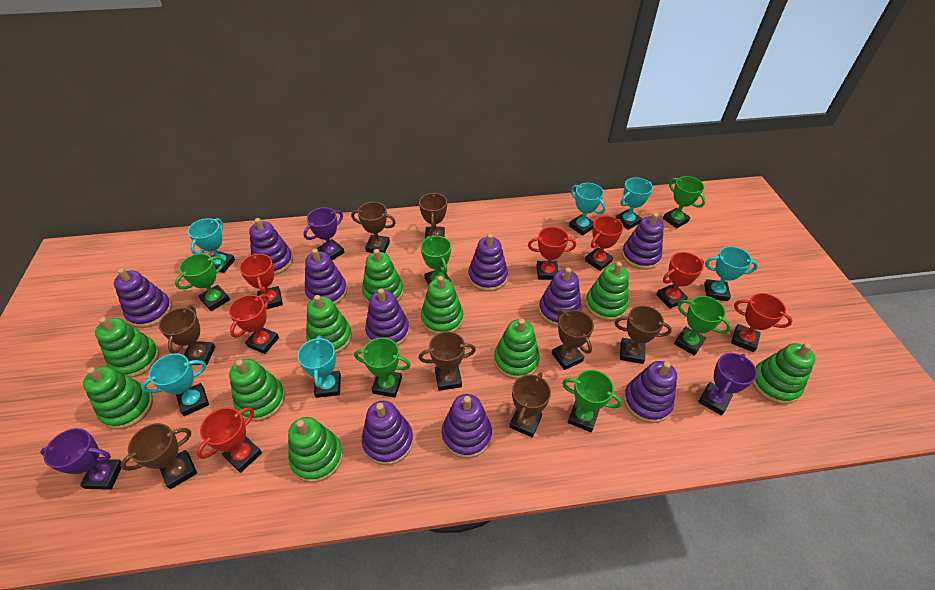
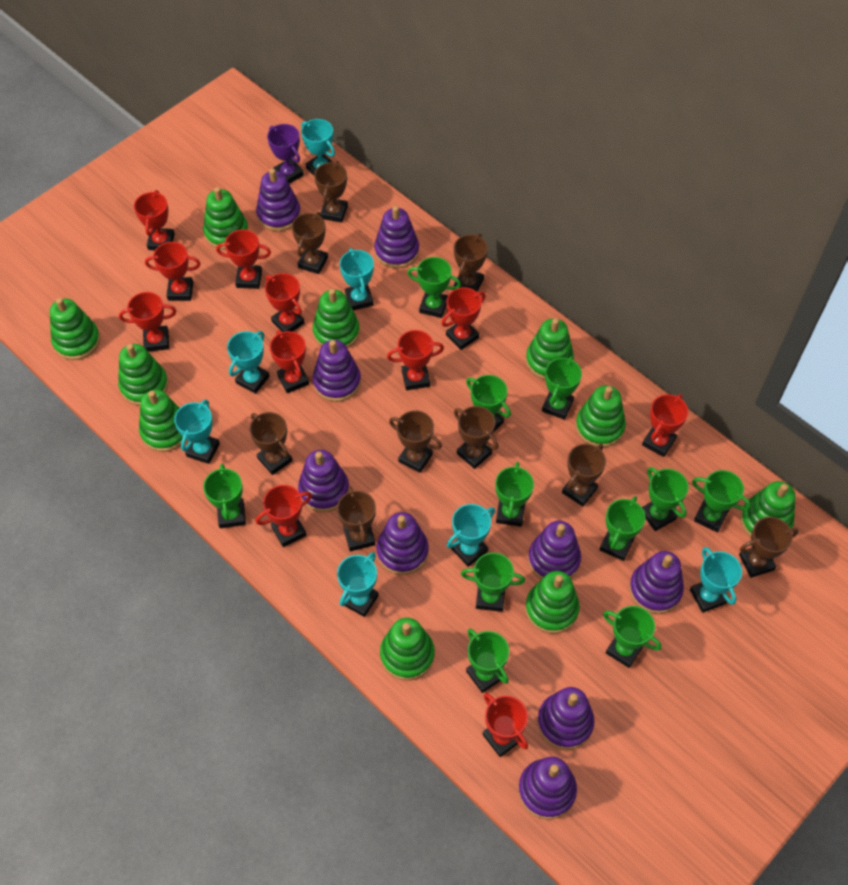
brown trophy: [120,423,197,489] [159,305,215,365] [351,202,396,253] [419,192,447,239] [419,331,476,391] [509,372,551,437] [552,310,594,370] [615,305,672,364] = 8 -> [249,412,293,475] [292,212,328,274] [314,161,348,223] [337,486,376,551] [389,410,442,473] [454,234,488,292] [454,406,499,469] [562,444,606,506] [739,517,799,578] = 9
green trophy: [175,253,230,311] [354,338,411,398] [421,236,451,285] [562,370,622,432] [663,176,705,228] [674,296,731,356] = 6 -> [203,464,246,528] [407,257,461,318] [461,553,525,612] [466,375,511,431] [466,629,509,693] [495,462,534,527] [542,356,582,420] [599,496,646,561] [603,606,662,668] [642,467,689,531] [692,470,751,532] = 11
purple stacking toy: [114,268,172,328] [249,218,293,275] [305,249,347,305] [362,401,413,465] [365,288,410,346] [442,394,492,458] [468,234,508,292] [539,268,582,326] [622,213,664,270] [623,361,677,423] = 10 -> [256,169,301,231] [298,450,349,512] [313,340,361,402] [374,206,419,269] [376,512,429,575] [518,757,577,820] [528,521,581,579] [537,687,595,750] [629,551,684,614] = 9
purple trophy: [40,428,122,490] [303,207,345,260] [698,353,757,416] = 3 -> [267,124,304,184] = 1
red trophy: [197,407,262,473] [229,294,279,354] [239,253,283,309] [528,227,576,280] [585,216,623,271] [656,252,704,309] [731,293,793,352] = 7 -> [119,292,176,352] [134,190,175,250] [145,242,201,301] [216,229,271,289] [255,485,312,547] [265,273,305,332] [270,330,309,393] [387,330,444,390] [441,287,486,350] [483,693,528,757] [642,394,688,457] = 11
turquoise trophy: [142,353,209,416] [188,218,235,273] [297,335,341,398] [569,183,606,236] [616,177,653,230] [704,246,758,301] = 6 -> [174,399,220,464] [227,331,270,394] [301,119,335,175] [337,552,379,617] [339,248,374,310] [447,504,495,567] [690,547,742,613] = 7

